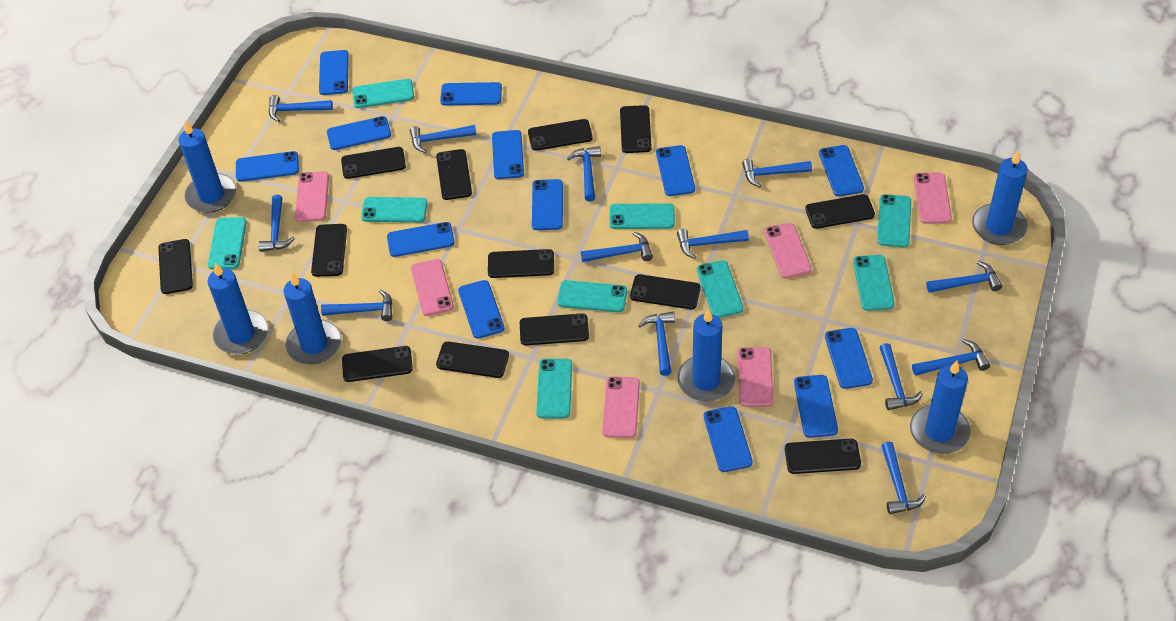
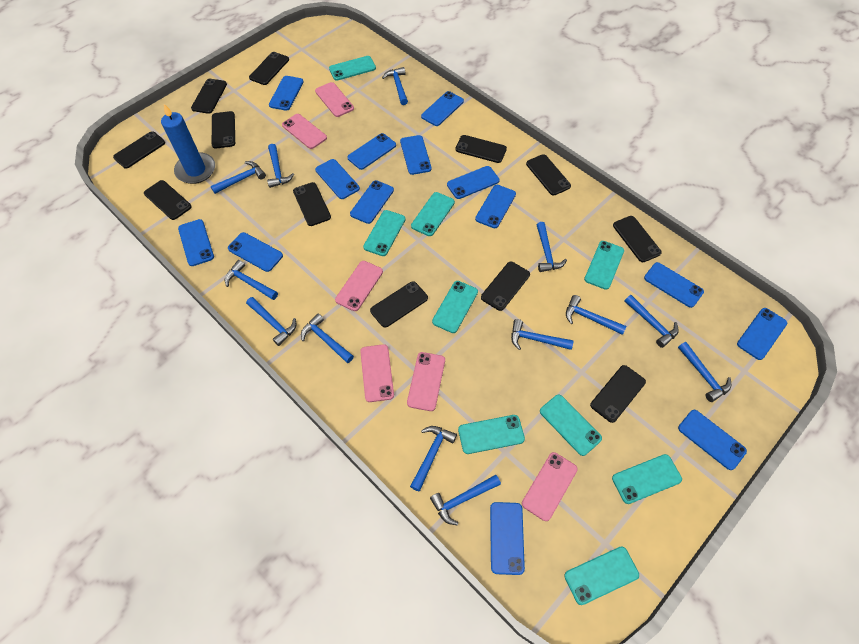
black phone: [158,239,193,294] [311,224,347,277] [341,147,406,179] [342,346,413,382] [436,149,472,200] [436,341,509,378] [488,249,554,278] [520,313,589,346] [528,119,593,151] [620,105,652,153] [630,274,701,309] [785,439,861,474] [805,194,875,229] = 13 -> [113,131,165,169] [144,180,192,220] [191,78,227,114] [212,111,235,149] [249,52,289,85] [293,182,331,226] [370,281,428,328] [455,135,507,163] [481,261,530,311] [526,154,571,195] [590,365,646,423] [613,216,662,262] = 12
blue candle: [179,120,236,213] [208,262,268,354] [283,272,341,365] [677,308,735,402] [910,360,971,454] [972,150,1028,245] = 6 -> [161,104,215,184] = 1
blue phone: [236,151,299,182] [319,50,349,95] [327,116,391,150] [387,222,454,257] [440,82,502,106] [458,280,505,339] [492,130,524,179] [532,179,563,230] [656,145,695,196] [704,406,753,472] [794,375,838,438] [819,145,864,197] [825,328,873,389] = 13 -> [178,219,214,266] [228,232,283,272] [269,76,304,111] [315,159,360,199] [347,133,396,170] [350,180,394,224] [400,135,432,175] [421,91,464,126] [447,166,500,199] [475,185,516,228] [490,502,525,575] [644,262,704,308] [678,410,747,470] [737,308,787,360] = 14

